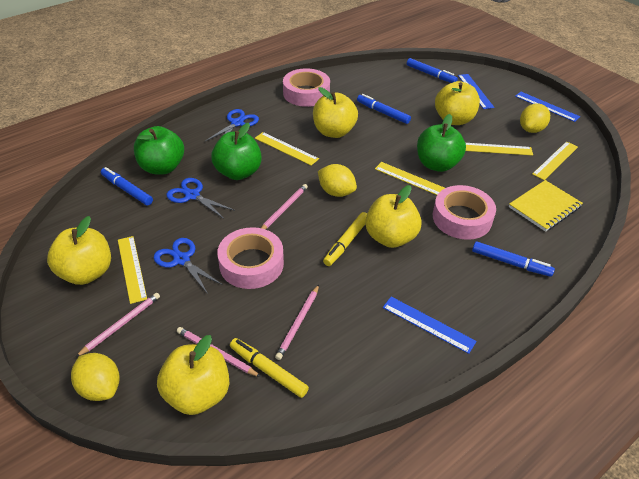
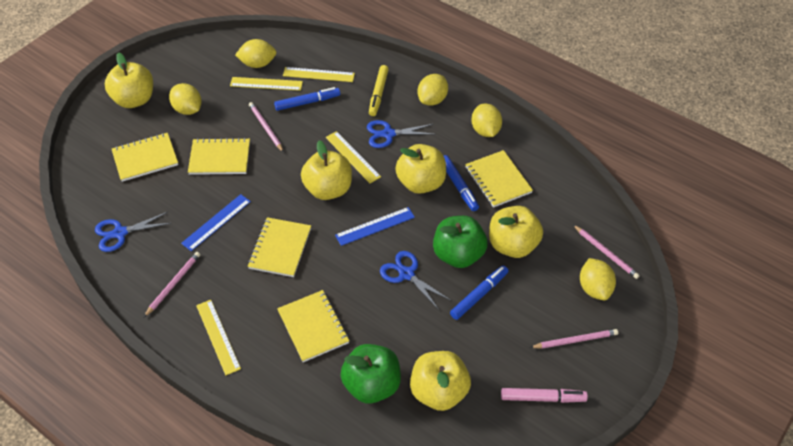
blue marker: [101,167,153,205] [357,94,411,124] [407,58,458,83] [472,241,555,277] = 4 -> [274,87,340,111] [444,155,479,211] [450,265,508,320] = 3
blue ruler: [383,297,477,354] [458,74,495,109] [515,92,580,122] = 3 -> [181,194,251,251] [335,207,415,246] = 2
green apple: [134,126,184,175] [211,123,262,180] [417,114,466,172] = 3 -> [340,344,401,404] [433,216,488,268] = 2
pink marker: none = 0 -> [501,388,588,403] = 1
pink tape: [217,227,284,289] [283,68,330,107] [433,185,496,240] = 3 -> none = 0
yellow lemon: [71,353,120,401] [318,164,357,197] [520,104,550,133] = 3 -> [169,83,202,115] [235,39,276,68] [417,74,448,106] [471,104,502,137] [580,258,616,300] = 5
yellow marker: [230,338,309,398] [323,212,367,266] = 2 -> [369,65,389,116] = 1
yellow notebook: [509,180,583,232] = 1 -> [112,133,178,182] [188,138,250,175] [248,217,311,277] [277,290,349,362] [465,150,533,208] = 5
yellow ruler: [118,236,147,304] [255,132,319,166] [375,162,445,195] [466,143,533,156] [532,141,578,180] = 5 -> [196,300,241,375] [230,77,303,91] [283,67,355,82] [326,131,381,183] = 4

